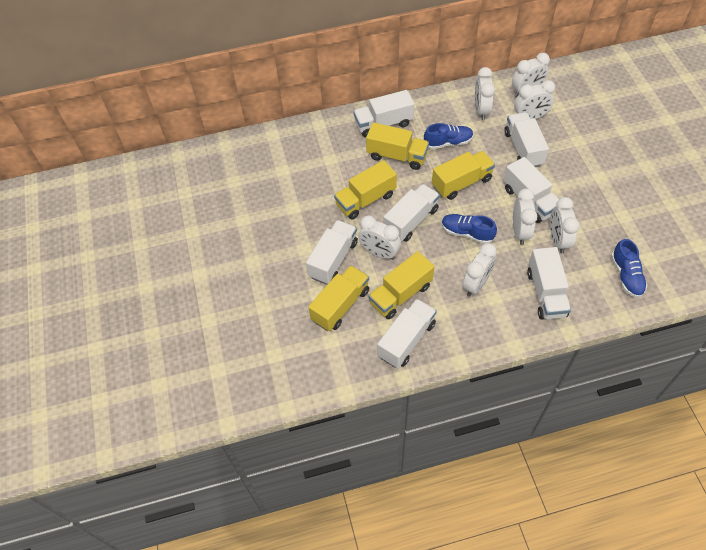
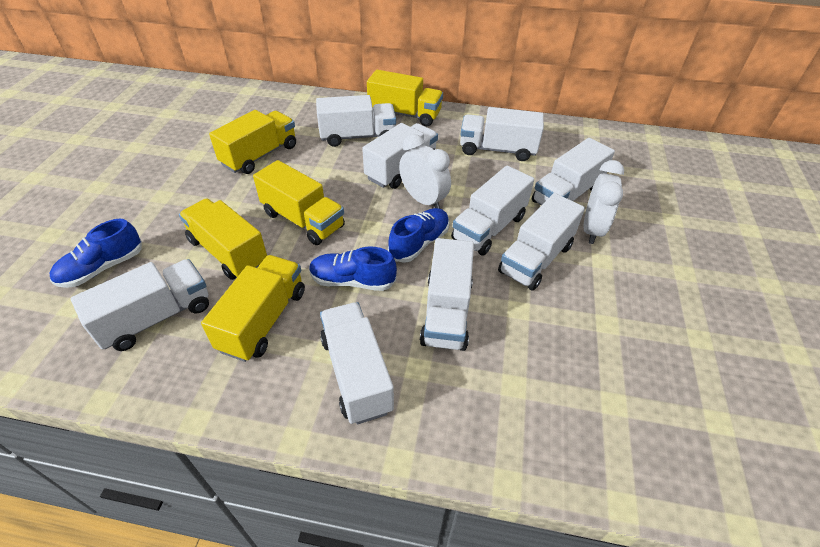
white clock: [358,215,401,260] [462,243,497,297] [475,67,495,120] [512,53,550,97] [513,189,537,245] [514,80,555,119] [550,197,580,253] = 7 -> [399,134,451,209] [583,160,624,244] = 2
white truck: [306,220,358,284] [353,90,414,137] [377,299,437,368] [384,184,440,242] [503,157,559,223] [504,112,549,167] [527,247,571,319] = 7 -> [71,259,209,351] [316,95,396,147] [320,302,394,424] [362,123,438,189] [420,238,474,351] [451,166,534,255] [460,107,544,161] [498,193,585,290] [532,138,615,205] = 9

